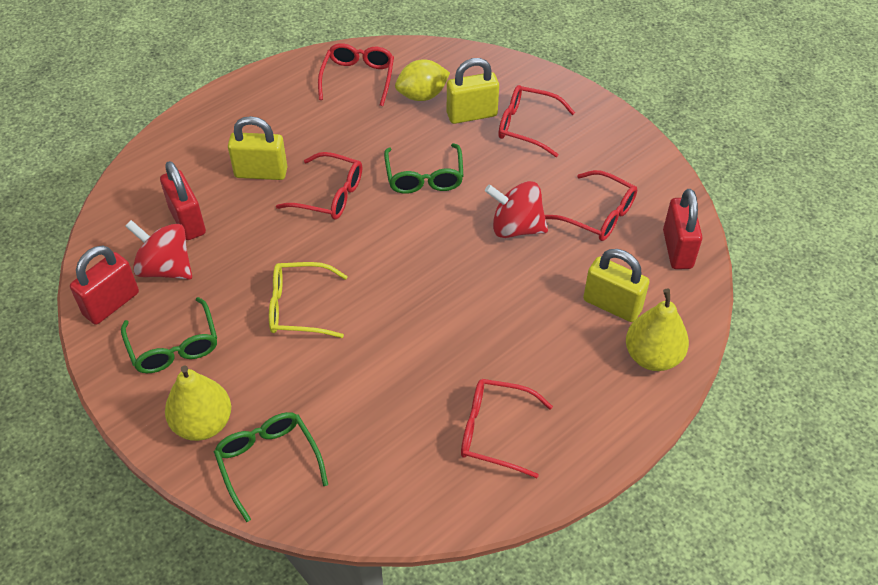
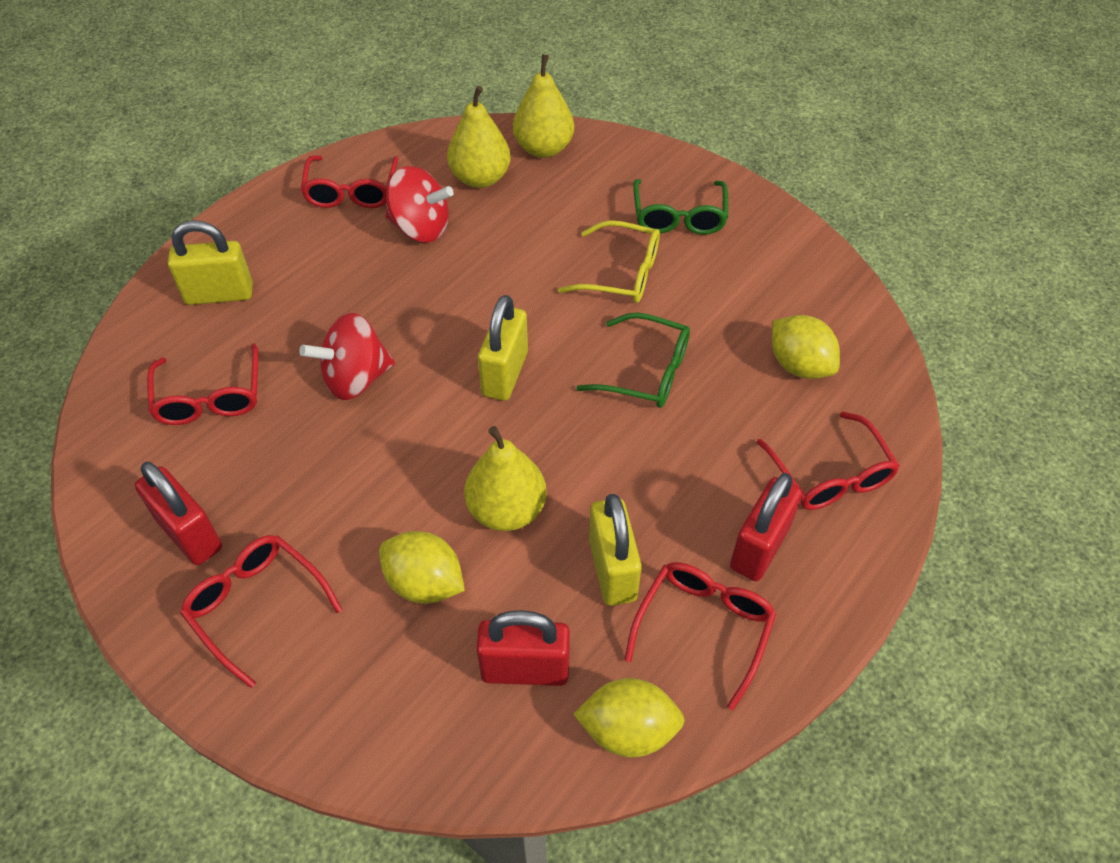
green glasses: [121,297,217,373] [214,412,328,522] [384,143,463,194] = 3 -> [576,313,690,408] [633,179,728,235] = 2
yellow lemon: [395,59,450,101] = 1 -> [379,531,465,604] [574,678,685,758] [772,315,840,379] = 3
yellow pear: [165,366,231,441] [626,289,689,371] = 2 -> [447,86,511,188] [464,426,547,531] [513,54,574,158] = 3

